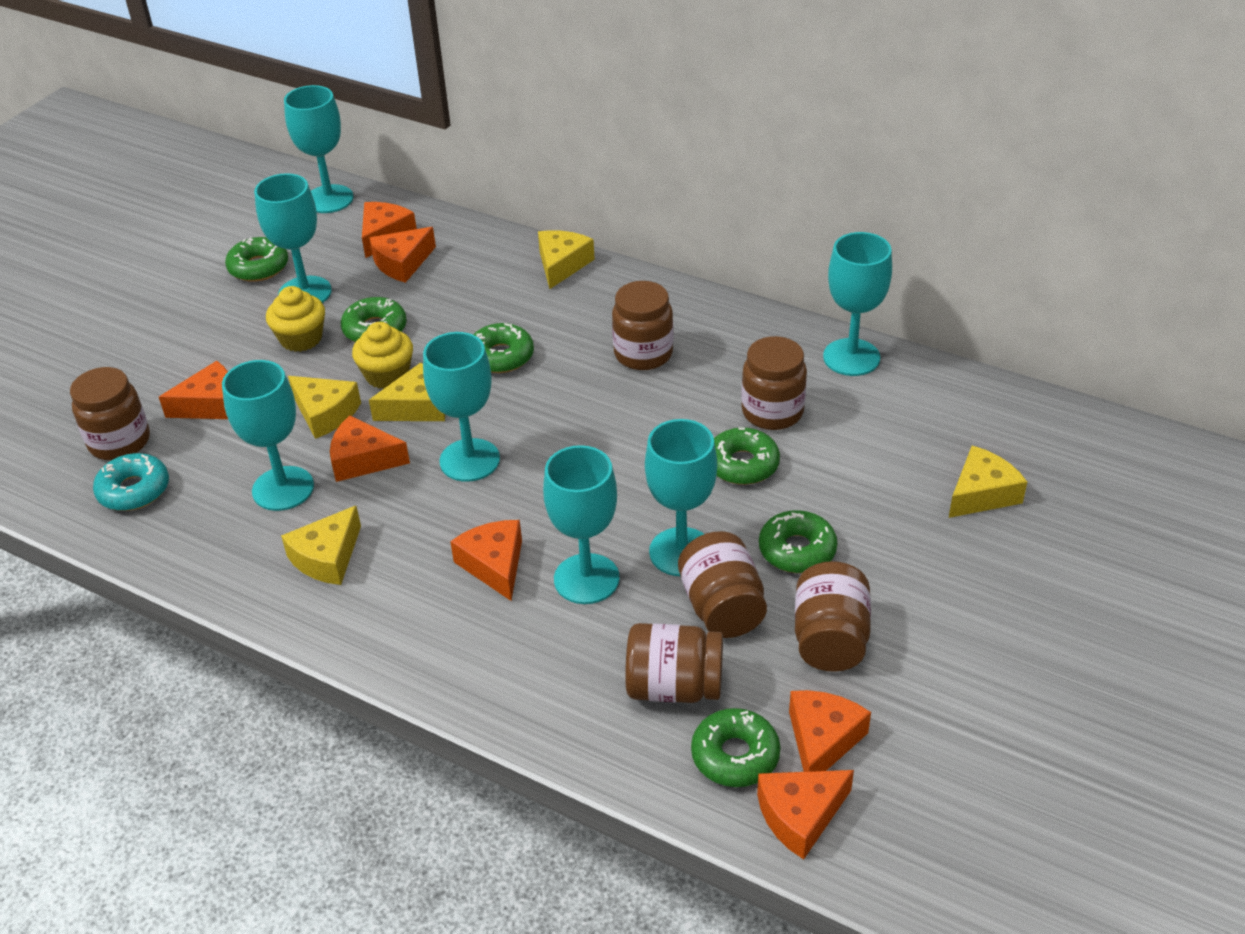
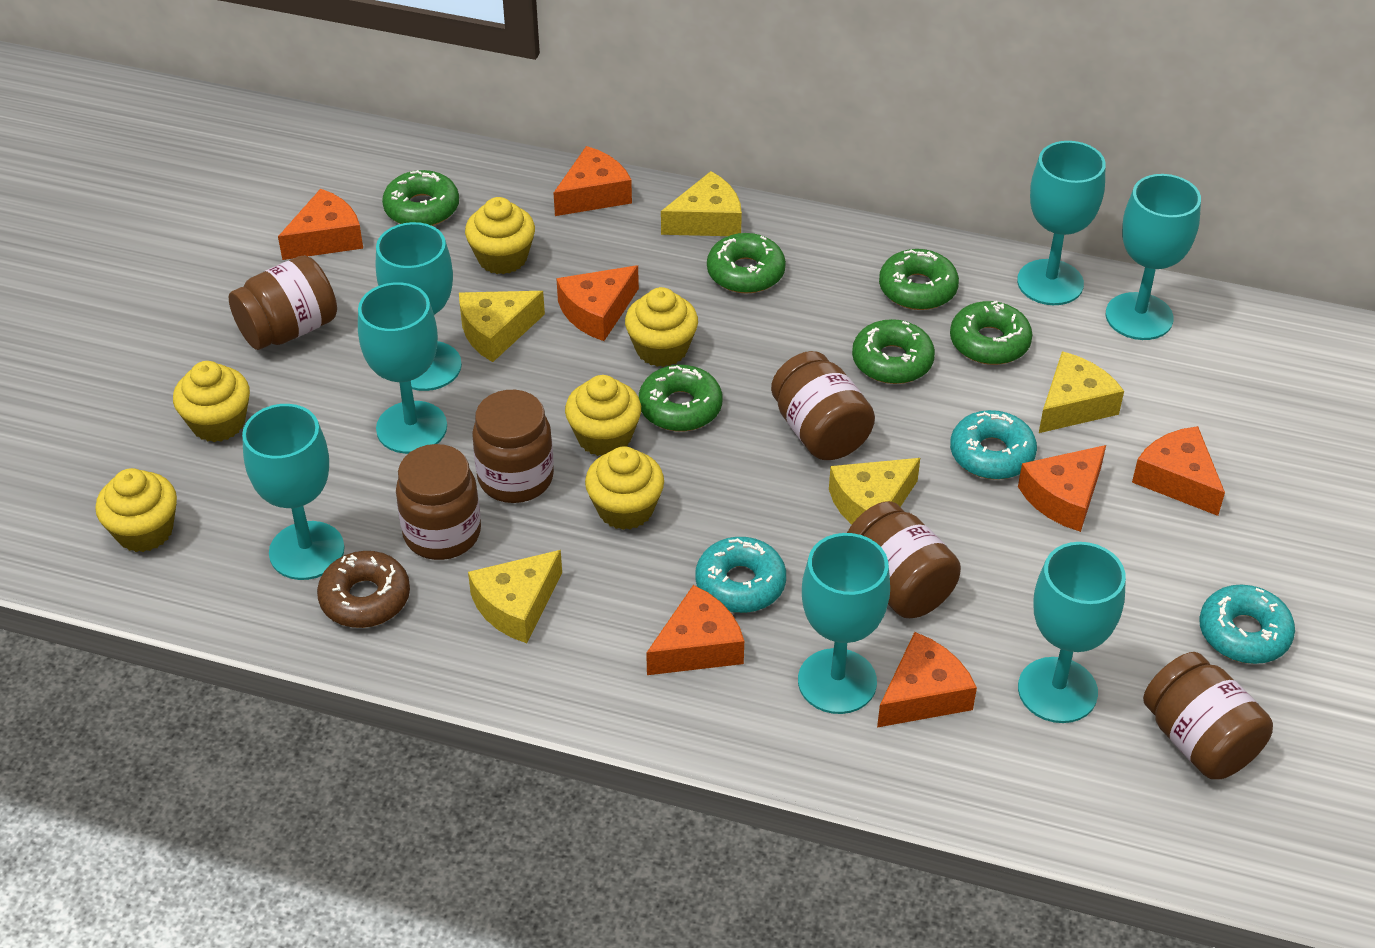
brown donut: none = 0 -> [317,551,410,628] = 1
turquoise donut: [93,453,169,511] = 1 -> [695,537,786,613] [950,410,1037,480] [1199,584,1295,664] = 3
yellow cupcake: [266,286,325,352] [352,322,413,389] = 2 -> [95,468,177,552] [173,361,250,442] [465,197,535,274] [565,375,641,456] [585,446,664,530] [625,287,698,367] = 6

